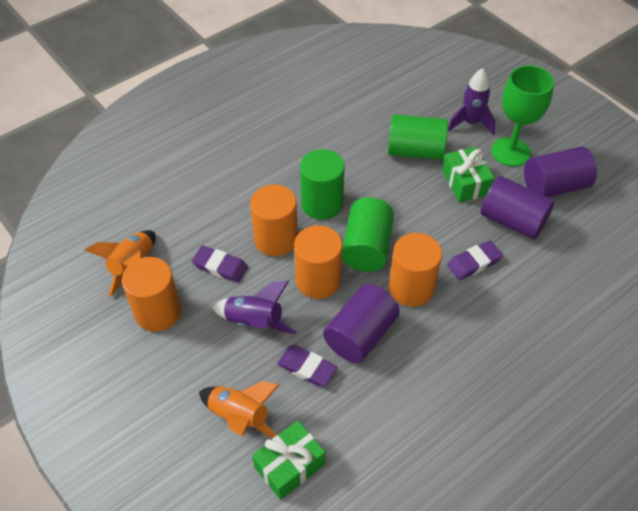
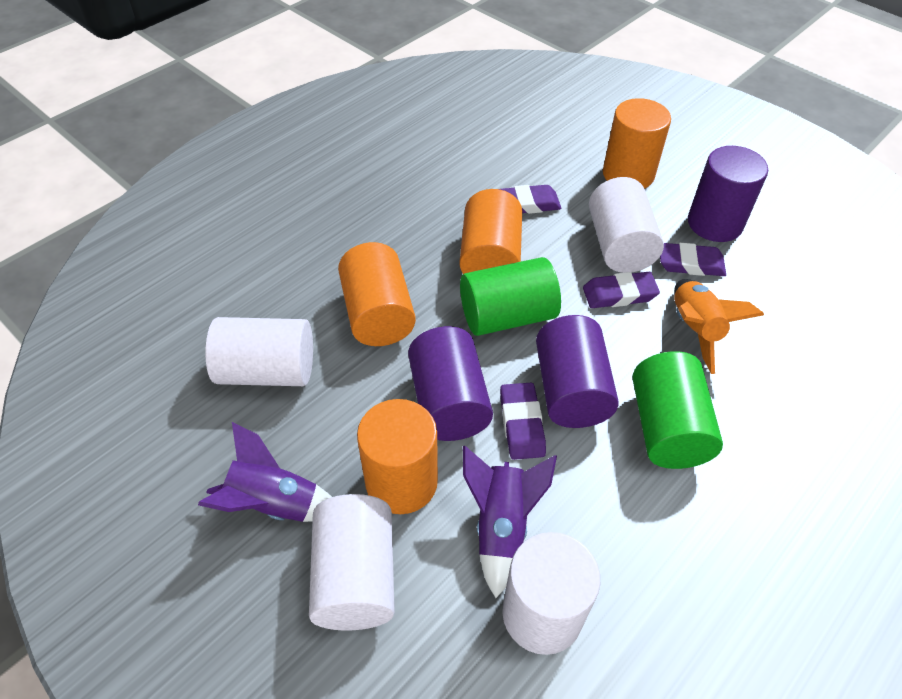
green cylinder: [300,149,345,220] [342,197,394,272] [388,114,448,160] = 3 -> [460,257,561,336] [633,351,723,469] = 2
green gift: [252,421,325,500] [442,147,495,202] = 2 -> none = 0
green goblet: [491,65,554,167] = 1 -> none = 0
orange rocket: [85,230,156,297] [199,381,279,438] = 2 -> [674,279,764,374] = 1
purple eraser: [192,246,248,283] [277,345,337,387] [447,240,503,280] = 3 -> [500,185,561,214] [500,383,546,460] [583,272,660,308] [660,243,726,276] = 4
white cylinder: none = 0 -> [205,317,313,386] [309,494,395,631] [502,532,600,655] [589,177,664,273] = 4

